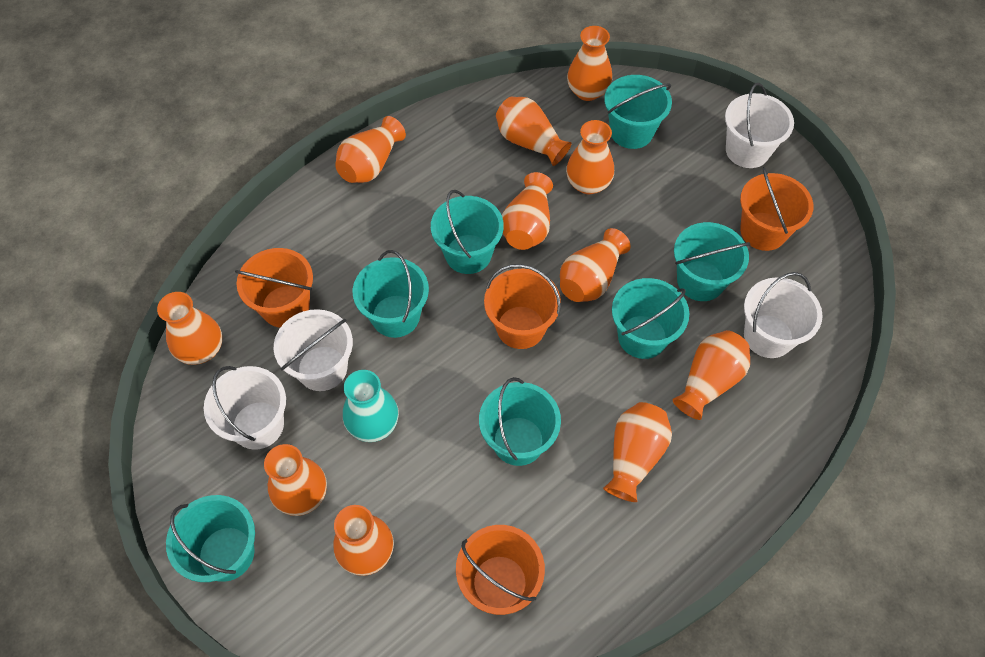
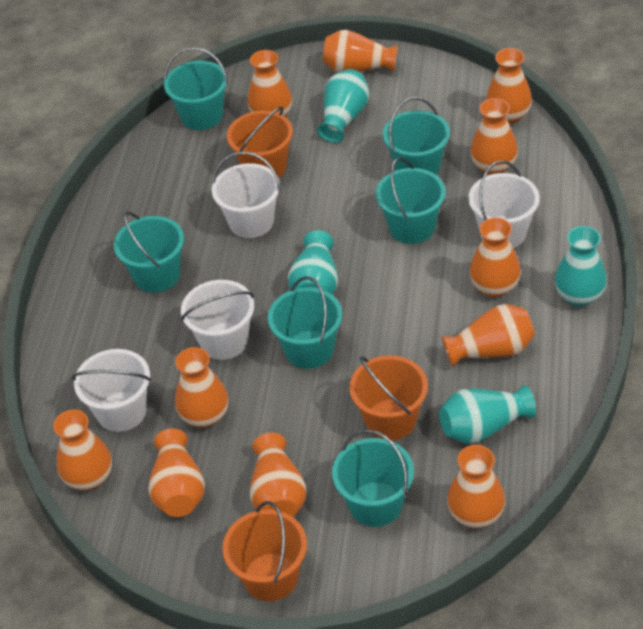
orange bucket: [235,248,313,328] [456,525,545,615] [484,264,561,349] [740,167,813,251] = 4 -> [222,501,307,601] [227,107,293,178] [349,355,428,440] = 3
turquoise bucket: [166,495,255,582] [353,250,429,338] [431,190,504,274] [479,377,561,466] [604,75,672,149] [612,278,689,359] [674,222,750,301] = 7 -> [114,212,184,293] [164,47,228,130] [268,276,342,369] [332,429,414,527] [376,157,446,244] [383,97,450,175] = 6
turquoise vase: [343,370,399,442] = 1 -> [288,230,338,295] [317,69,369,143] [439,385,536,444] [555,226,607,307] = 4

